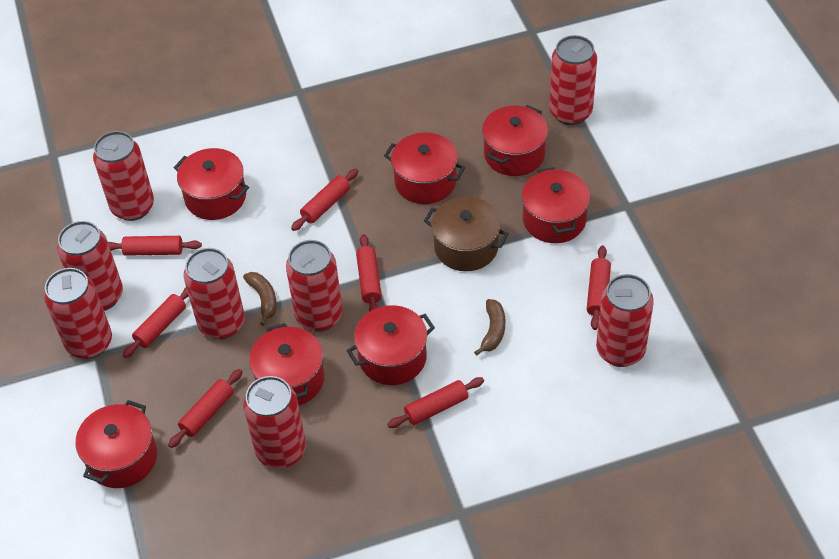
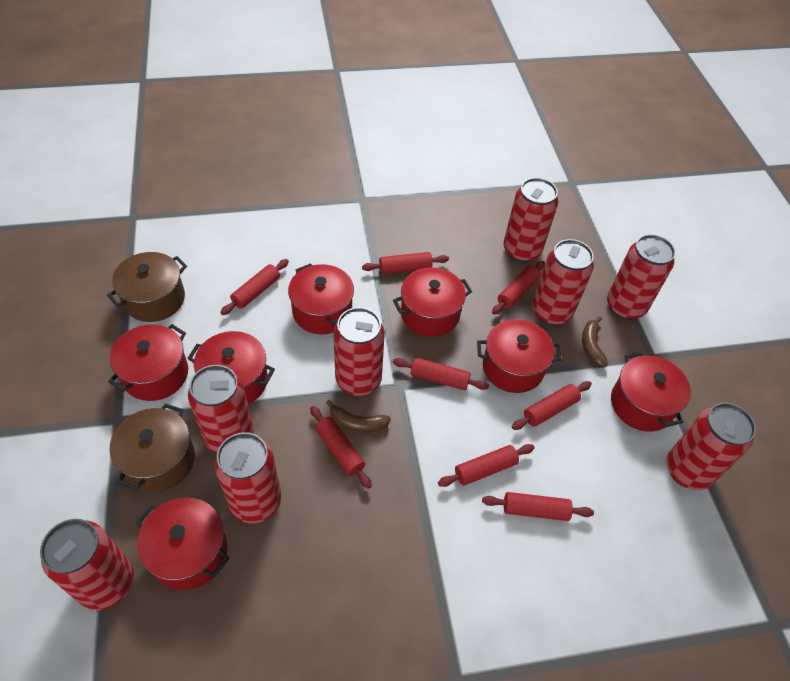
brown pot: [424,196,509,271] = 1 -> [107,252,187,322] [110,403,195,492] = 2
red rolling pin: [108,236,202,256] [123,288,189,358] [168,369,243,448] [291,169,358,231] [356,234,382,312] [387,377,484,428] [587,246,611,330] = 7 -> [220,259,289,315] [310,406,372,489] [362,252,449,274] [393,358,489,390] [438,444,534,487] [482,492,594,521] [492,261,545,315] [512,381,592,430] = 8

